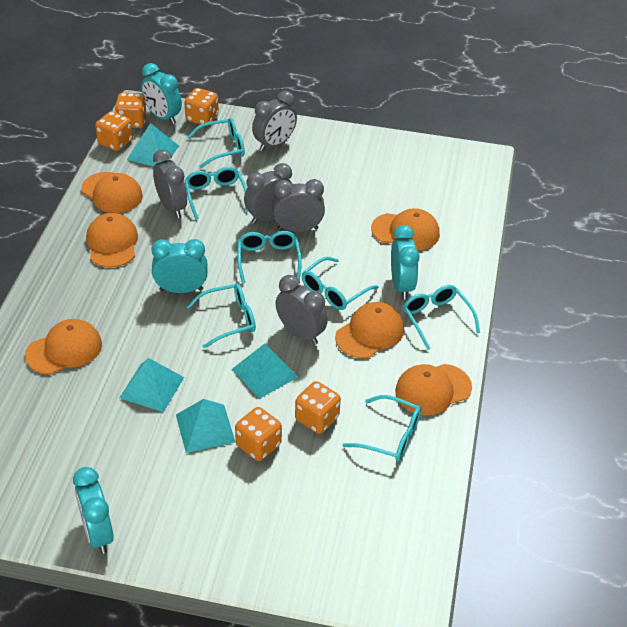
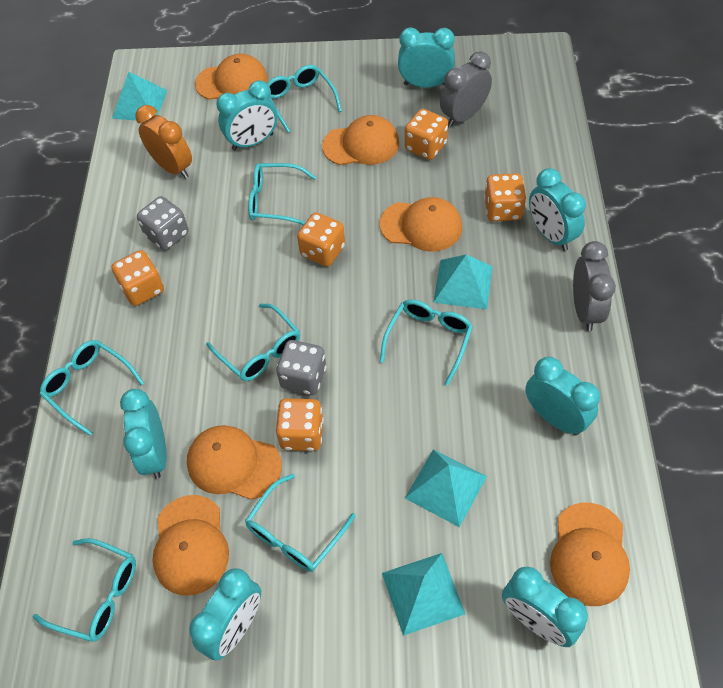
grey clock: [153,149,187,218] [244,163,292,224] [252,91,297,151] [272,179,325,232] [275,275,328,345] = 5 -> [440,51,492,127] [573,241,616,331] = 2
grey dice: none = 0 -> [137,196,189,250] [276,340,326,395] = 2
orange clock: none = 0 -> [136,105,192,178] = 1
turquoise clock: [73,467,114,554] [141,63,182,124] [151,239,208,293] [391,225,420,300] = 4 -> [120,389,167,479] [189,568,261,661] [217,81,278,151] [398,28,455,88] [502,567,588,647] [525,356,600,435] [529,168,586,251] = 7

